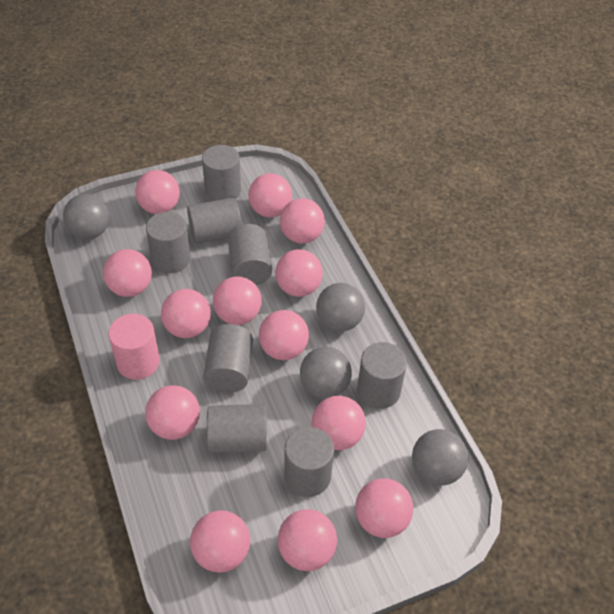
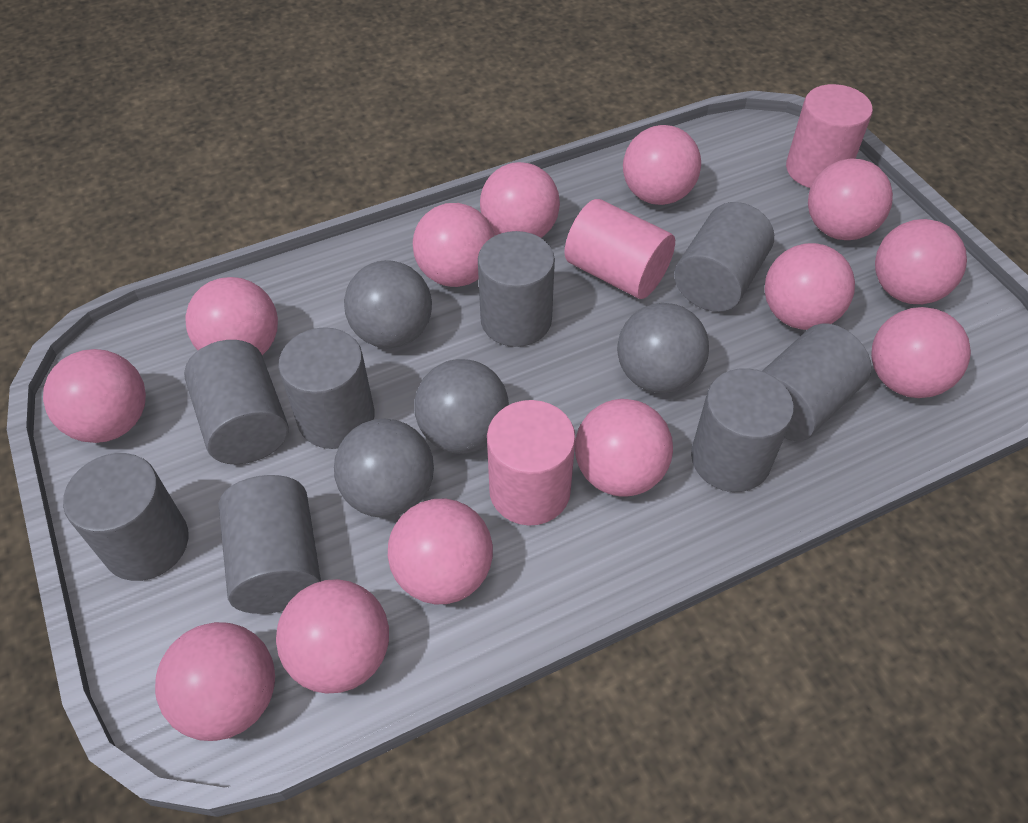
pink cylinder: [109,314,160,380] = 1 -> [487,400,576,526] [564,199,675,299] [786,84,873,188] = 3

